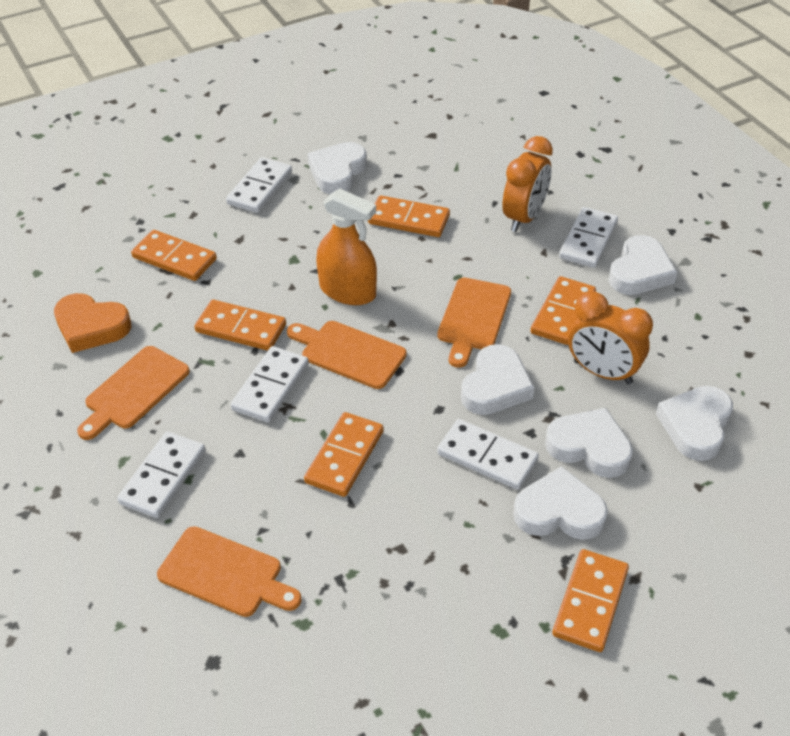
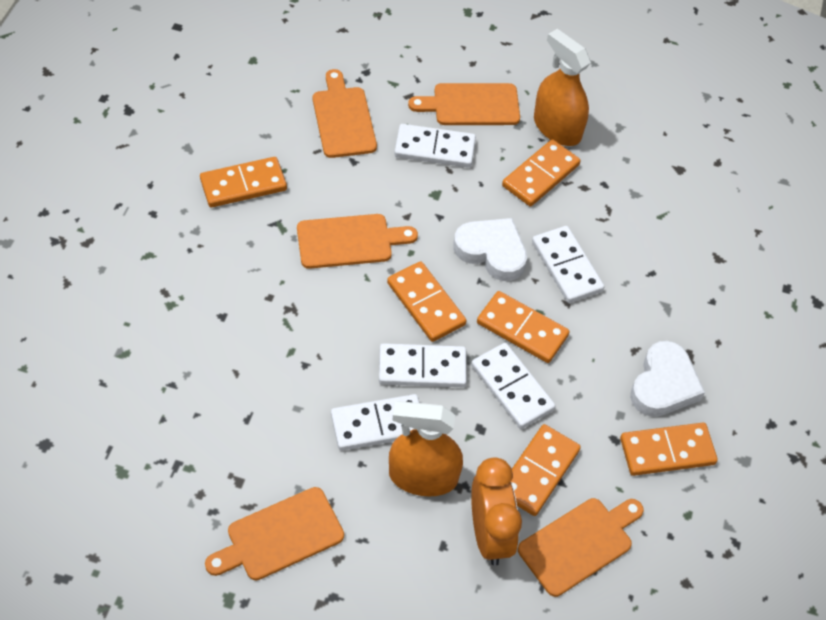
orange clock: [502,136,553,232] [568,291,653,384] = 2 -> [471,457,522,566] = 1
orange cutting board: [77,346,190,440] [157,526,302,617] [287,321,407,389] [437,278,511,368] = 4 -> [205,487,344,580] [297,214,418,269] [313,69,377,158] [408,83,520,125] [518,498,644,597] = 5
orange heart: [54,293,131,353] = 1 -> none = 0
orange spray bottle: [316,189,377,305] = 1 -> [389,401,463,496] [534,29,591,146] = 2
white heart: [307,142,367,194] [461,344,535,415] [513,466,608,540] [545,408,633,478] [608,235,677,295] [656,386,733,461] = 6 -> [453,218,527,281] [630,341,705,417] = 2

